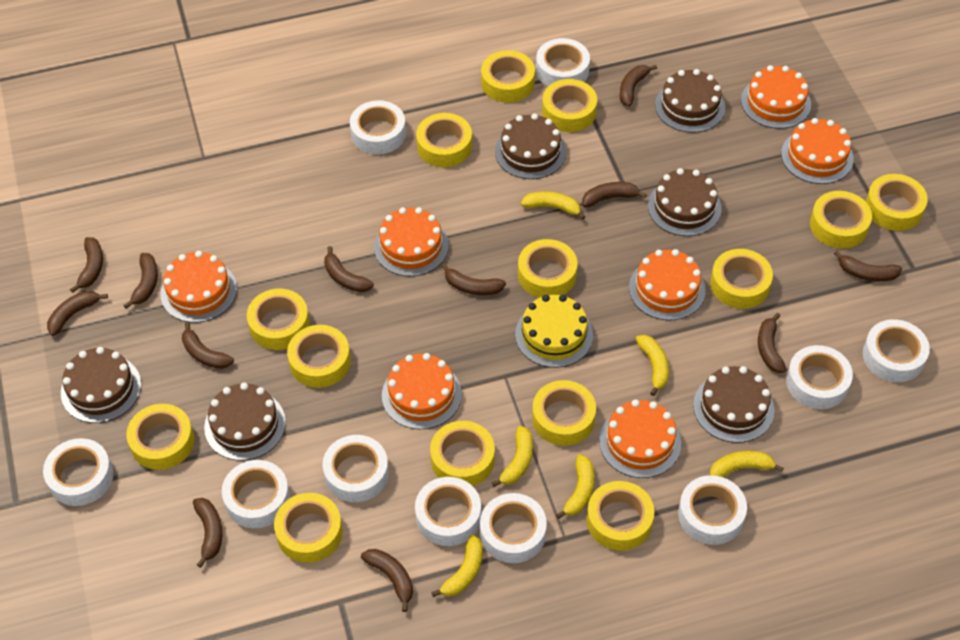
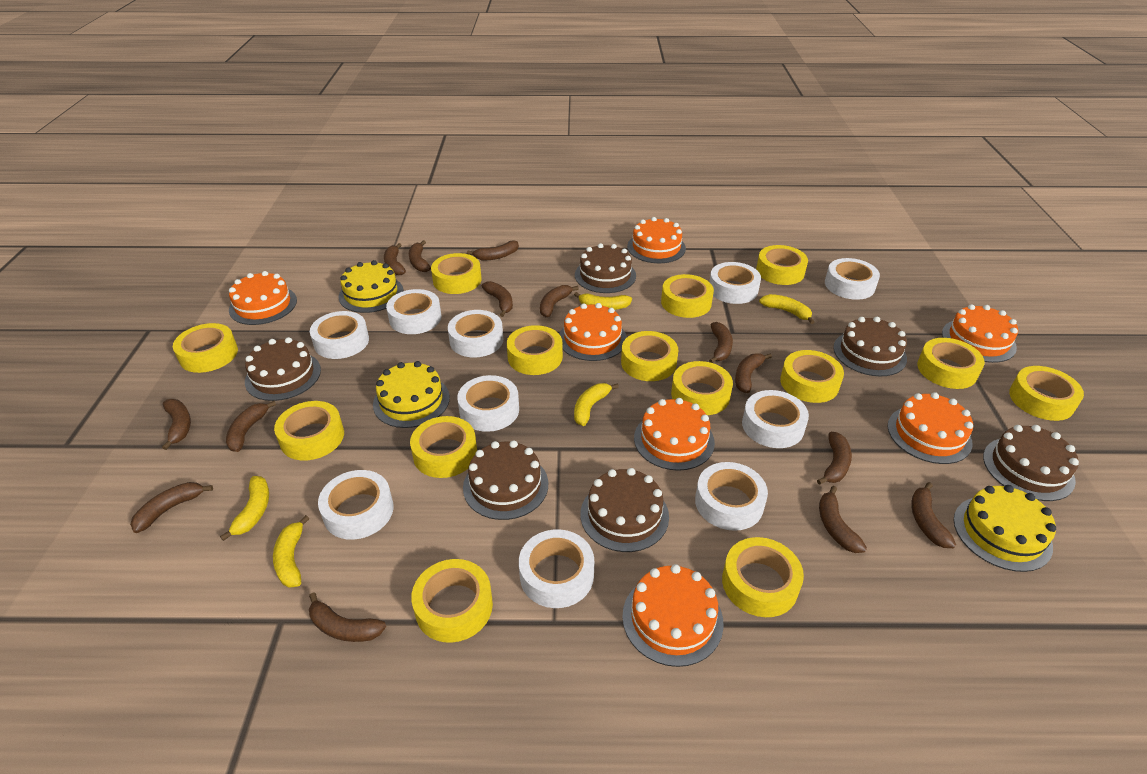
brown banana: [47,291,108,336] [70,237,103,293] [123,253,158,309] [182,322,234,369] [193,498,223,568] [324,246,374,292] [361,549,413,612] [441,263,506,295] [582,182,647,207] [620,65,657,106] [758,313,786,373] [834,251,902,282] = 12 -> [130,482,213,533] [162,399,191,450] [226,401,276,452] [309,592,386,642] [384,243,406,275] [409,240,431,272] [467,241,519,260] [481,281,513,317] [540,285,579,317] [709,322,733,363] [735,353,772,393] [817,432,852,485] [819,486,867,553] [911,482,956,548] = 14
yellow banana: [431,535,483,597] [492,426,533,487] [521,191,585,220] [556,455,594,519] [636,335,669,396] [710,451,783,477] = 6 -> [220,476,269,541] [273,515,310,588] [574,292,632,310] [574,383,619,426] [759,294,814,324] = 5
yellow cake: [515,295,593,368] = 1 -> [339,260,404,313] [373,361,450,428] [954,485,1056,572] = 3

